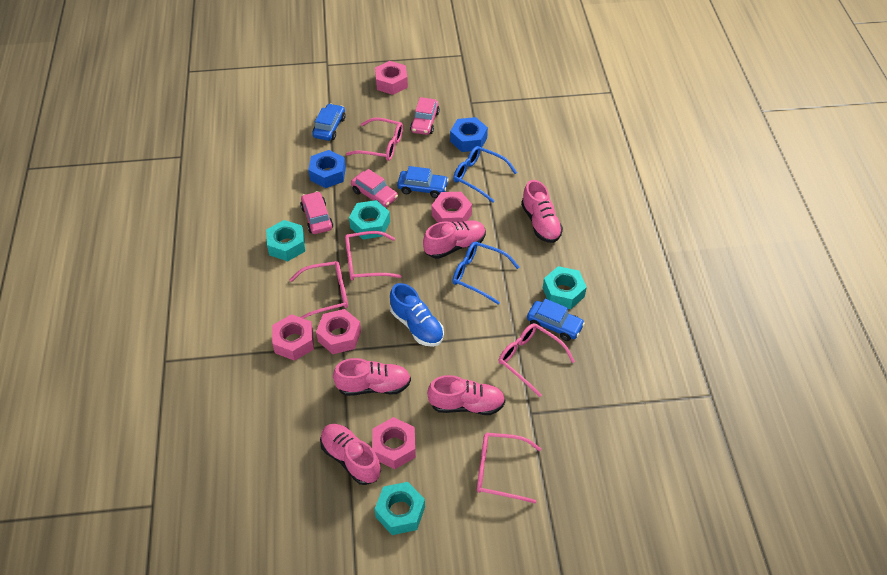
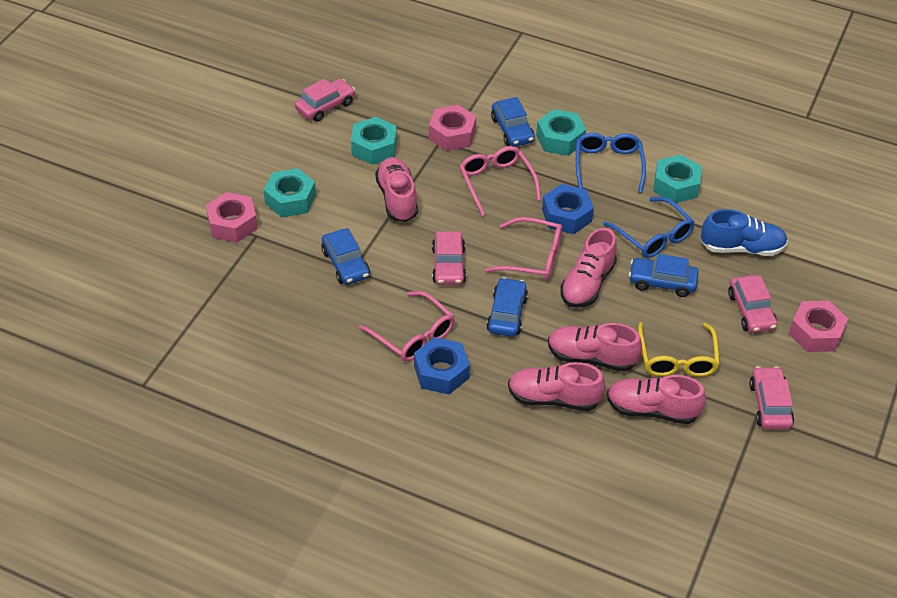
blue car: [312,103,346,141] [397,166,449,198] [527,299,585,341] = 3 -> [321,228,370,285] [486,277,528,337] [491,97,535,147] [629,254,699,297] = 4
pink car: [300,191,333,234] [351,169,398,208] [410,97,440,135] = 3 -> [295,79,355,122] [432,231,466,285] [728,275,777,333] [749,366,794,430] = 4
pink glasses: [289,261,348,319] [345,231,401,281] [346,117,403,161] [477,433,541,503] [499,324,575,397] = 5 -> [359,291,455,362] [459,146,541,216] [485,217,562,280] = 3
pink nut: [272,314,314,361] [316,309,361,354] [372,417,416,469] [375,61,408,95] [432,192,472,223] = 5 -> [206,192,258,243] [429,105,476,151] [789,301,848,352] = 3
yellow glasses: none = 0 -> [638,322,720,377] = 1

